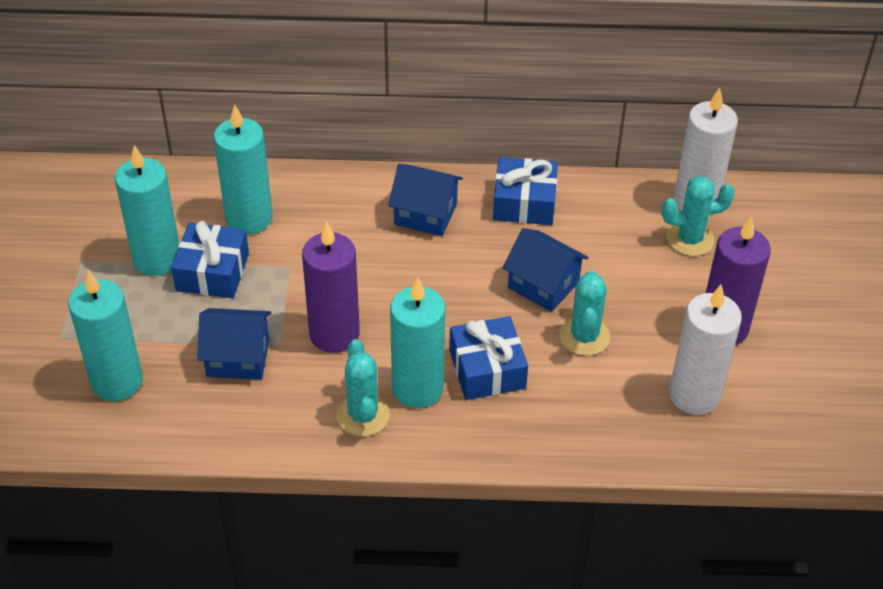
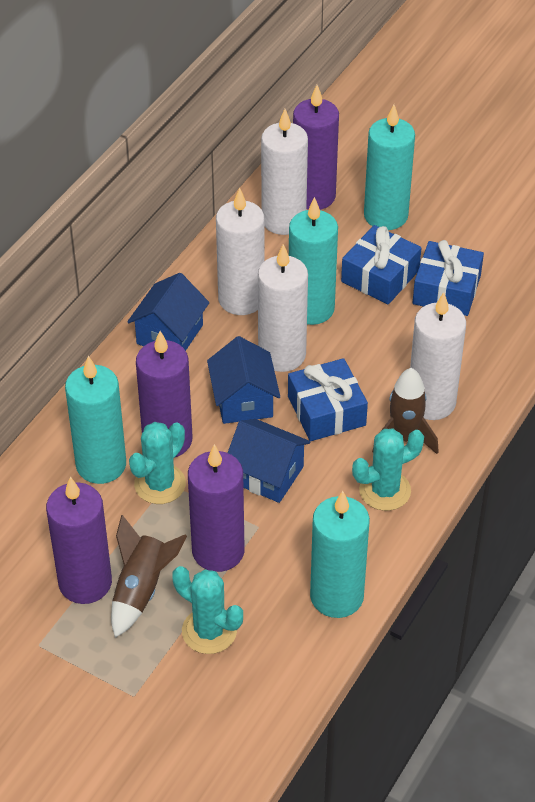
brown rocket: none = 0 -> [111,515,187,638] [372,368,439,454] = 2
purple candle: [302,222,360,353] [706,216,771,345] = 2 -> [46,476,112,604] [136,331,193,457] [188,444,245,572] [293,85,339,210] = 4
white candle: [669,285,742,415] [673,88,738,215] = 2 -> [216,188,265,315] [258,244,308,372] [261,109,308,235] [410,292,466,420] = 4

